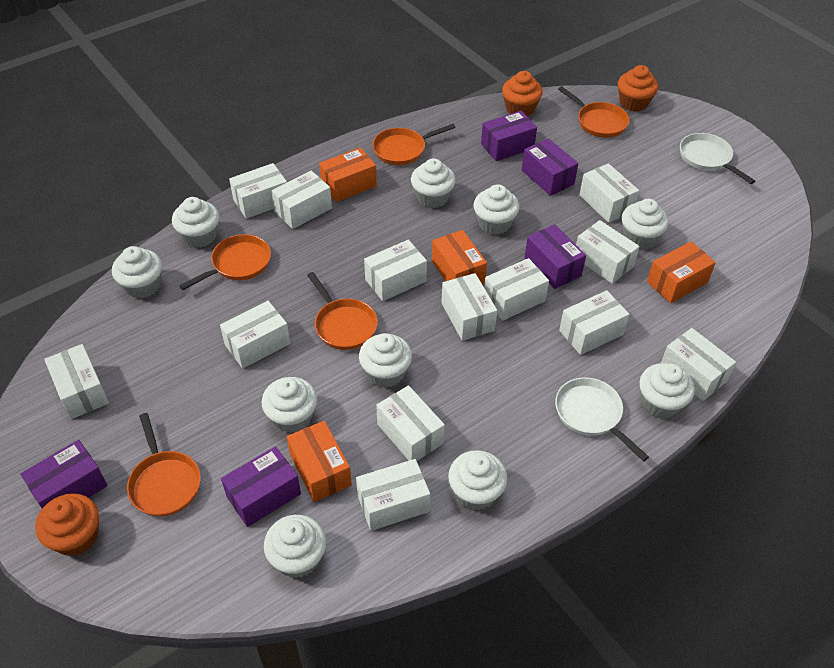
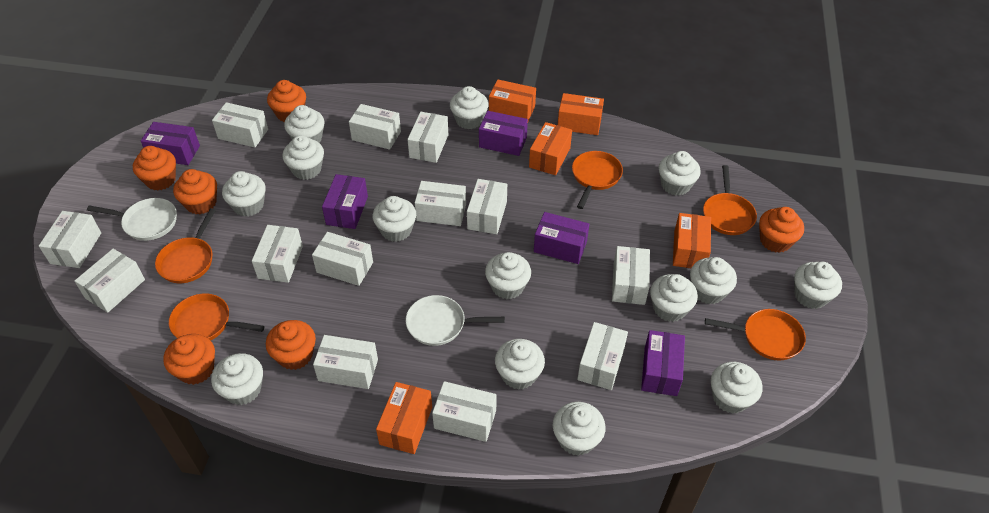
orange box: [287,421,352,502] [319,148,377,202] [432,230,487,285] [647,241,716,303] = 4 -> [376,382,432,454] [489,80,536,121] [529,122,572,175] [558,93,604,135] [673,213,711,268] = 5
orange cupcake: [35,493,99,556] [502,71,543,117] [618,65,658,112] = 3 -> [133,146,176,191] [163,334,215,385] [173,169,217,214] [266,320,316,370] [267,80,306,122] [759,207,804,253] = 6
white cupcake: [112,246,162,299] [172,197,219,248] [262,377,317,433] [264,515,326,578] [359,333,412,388] [411,158,456,208] [448,450,507,510] [474,184,520,235] [622,199,669,249] [640,363,695,418] = 10 -> [211,353,263,405] [222,171,265,217] [282,135,324,180] [284,105,324,143] [373,196,416,242] [450,86,488,129] [485,252,531,299] [495,339,545,390] [552,402,606,456] [650,274,698,322] [659,151,701,196] [690,257,737,304] [711,362,762,414] [794,262,842,309] = 14

